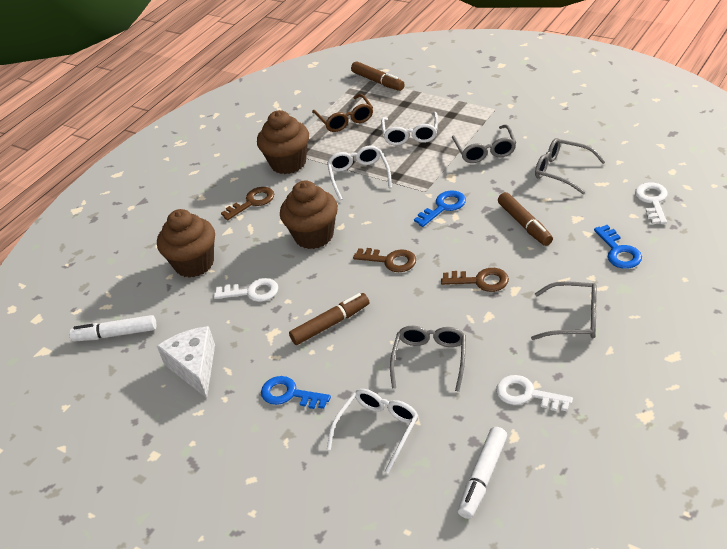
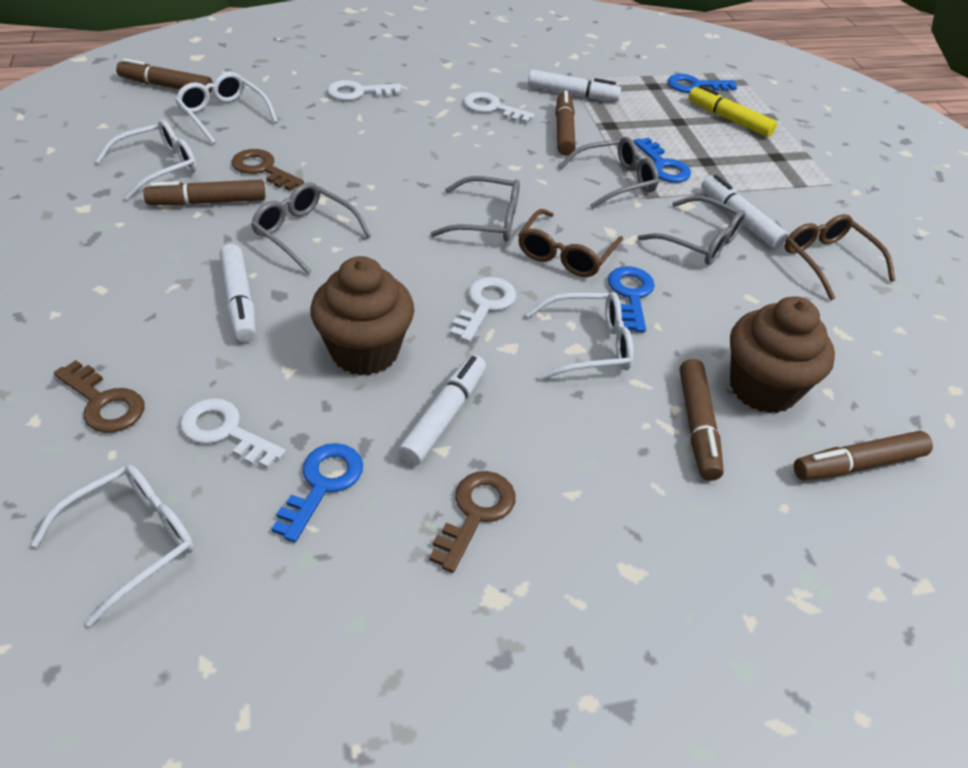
blue key: [261,376,331,409] [414,191,466,227] [594,225,642,269] = 3 -> [272,443,363,543] [608,266,655,332] [634,137,691,183] [668,74,737,93] = 4
brown cupcake: [157,209,215,277] [257,110,309,174] [280,181,338,249] = 3 -> [310,256,414,375] [730,296,835,413] = 2
brown glasses: [312,94,373,132] = 1 -> [518,209,623,277] [785,214,895,300] = 2
brown marker: [289,293,370,345] [351,61,405,91] [498,192,553,246] = 3 -> [116,58,213,93] [143,179,265,206] [555,91,576,156] [680,359,724,481] [794,431,933,480] = 5
white cheese: [157,326,215,398] = 1 -> none = 0
white glasses: [327,145,392,200] [327,389,419,473] [381,112,438,145] = 3 -> [31,465,194,627] [95,120,197,200] [175,72,278,144] [526,292,634,380] = 4
white key: [214,278,278,302] [496,375,573,411] [635,183,668,224] = 3 -> [180,398,286,469] [327,80,402,101] [450,277,516,342] [463,92,535,123] = 4
white marker: [69,315,156,342] [458,427,507,519] = 2 -> [219,244,256,342] [398,355,486,466] [528,70,621,101] [701,175,788,249] = 4
yellow marker: none = 0 -> [688,85,777,137] = 1

